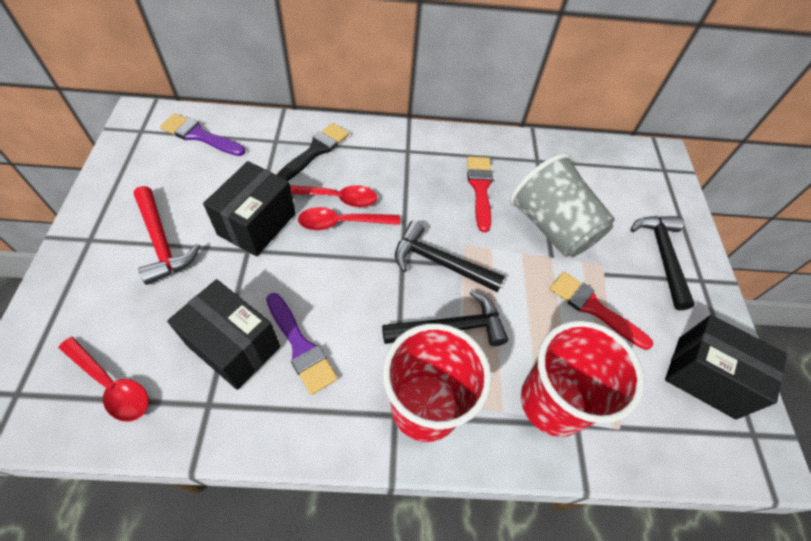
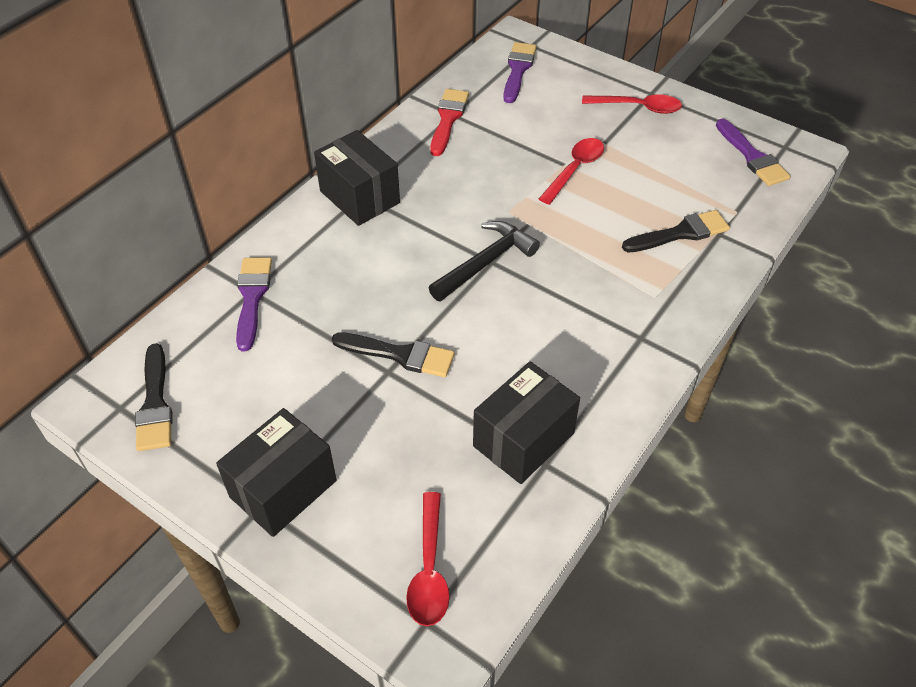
black brush: [277,123,349,181] = 1 -> [135,343,172,451] [332,332,455,377] [622,210,730,252] = 3
black hammer: [382,290,508,346] [395,221,505,292] [630,216,695,310] = 3 -> [429,221,540,301] = 1
grey cup: [510,153,615,257] = 1 -> none = 0
purple brush: [160,113,245,156] [266,293,338,395] = 2 -> [236,257,272,351] [503,42,537,103] [716,119,790,186] = 3
red brush: [467,157,493,232] [550,271,653,350] = 2 -> [430,89,469,156] = 1
red cup: [383,323,491,442] [521,321,644,437] = 2 -> none = 0
red hammer: [134,186,200,285] = 1 -> none = 0

